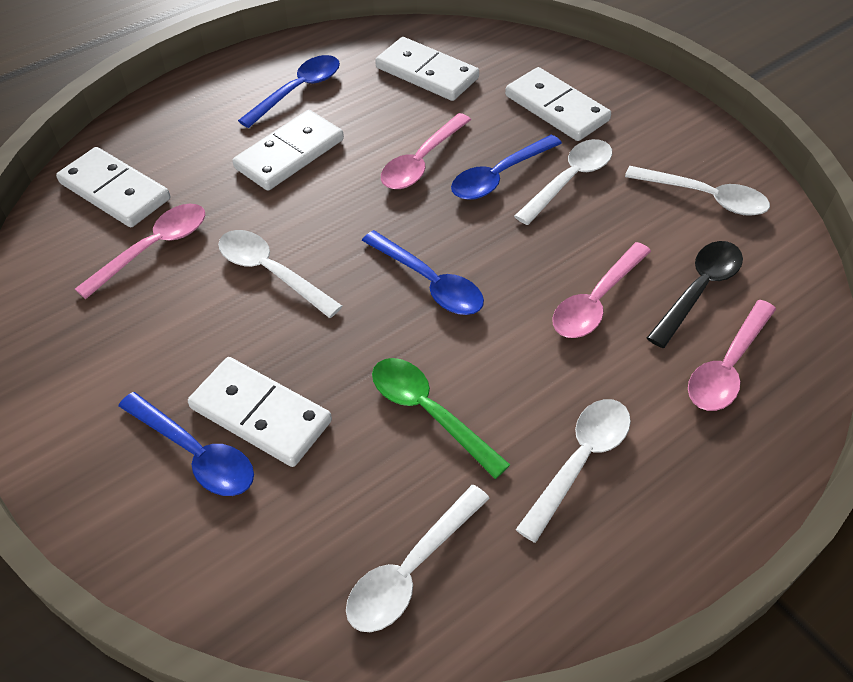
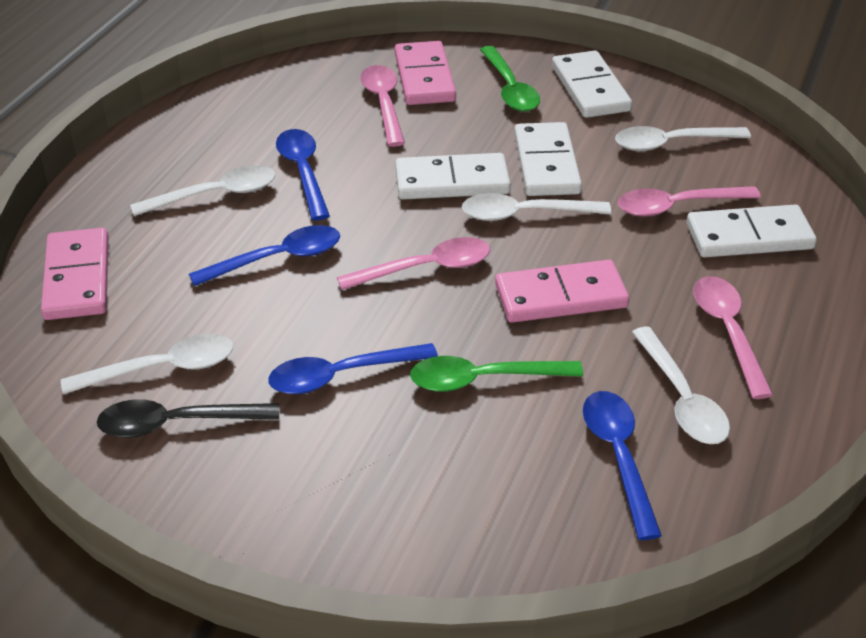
green spoon: [372,358,510,479] = 1 -> [410,356,583,392] [480,46,540,112] = 2
pink domino: none = 0 -> [41,228,109,320] [395,41,456,105] [495,260,629,323] = 3
white domino: [56,147,170,227] [188,357,332,467] [233,110,344,191] [375,37,479,101] [505,67,611,141] = 5 -> [395,153,511,200] [514,122,582,196] [552,51,632,118] [686,204,817,257] = 4

